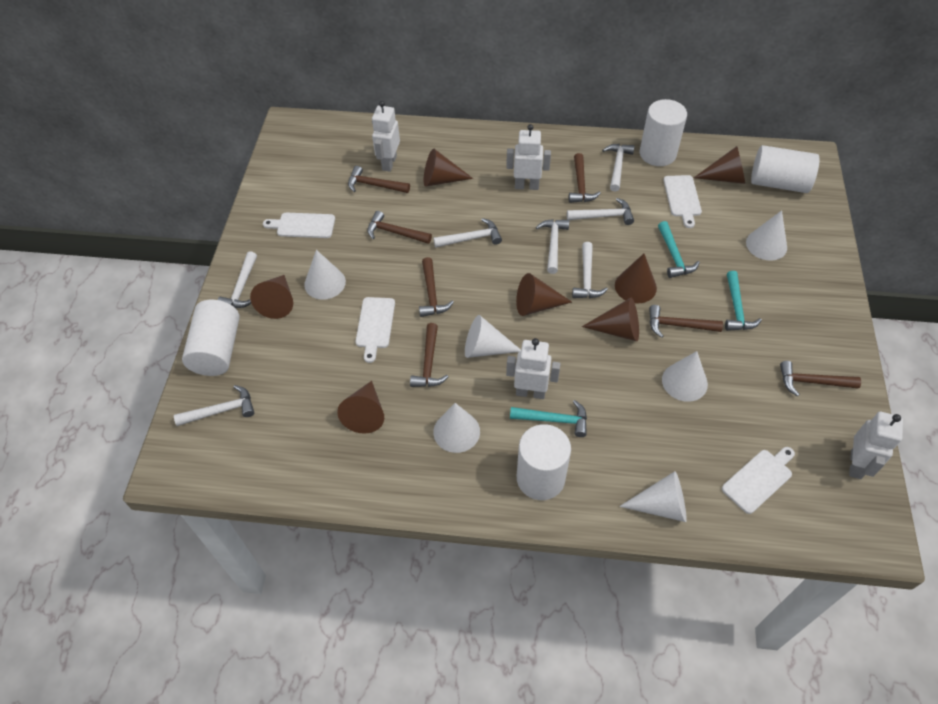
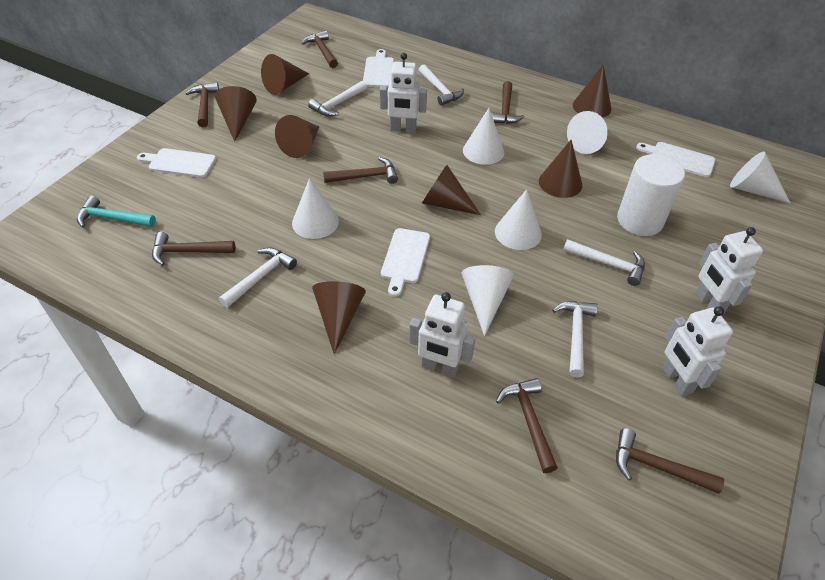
turquoise hammer: [510,400,587,437] [658,221,700,278] [725,271,762,331] = 3 -> [77,196,156,228] = 1
white cylinder: [182,300,240,376] [517,424,571,500] [640,99,687,166] [751,145,820,193] = 4 -> [617,154,685,236] = 1
white hammer: [174,385,254,426] [217,251,257,308] [433,218,502,248] [536,219,569,274] [567,198,634,225] [572,242,608,298] [602,144,635,192] = 7 -> [219,248,297,308] [308,81,367,116] [419,65,464,106] [552,301,598,378] [563,239,645,286] = 5

